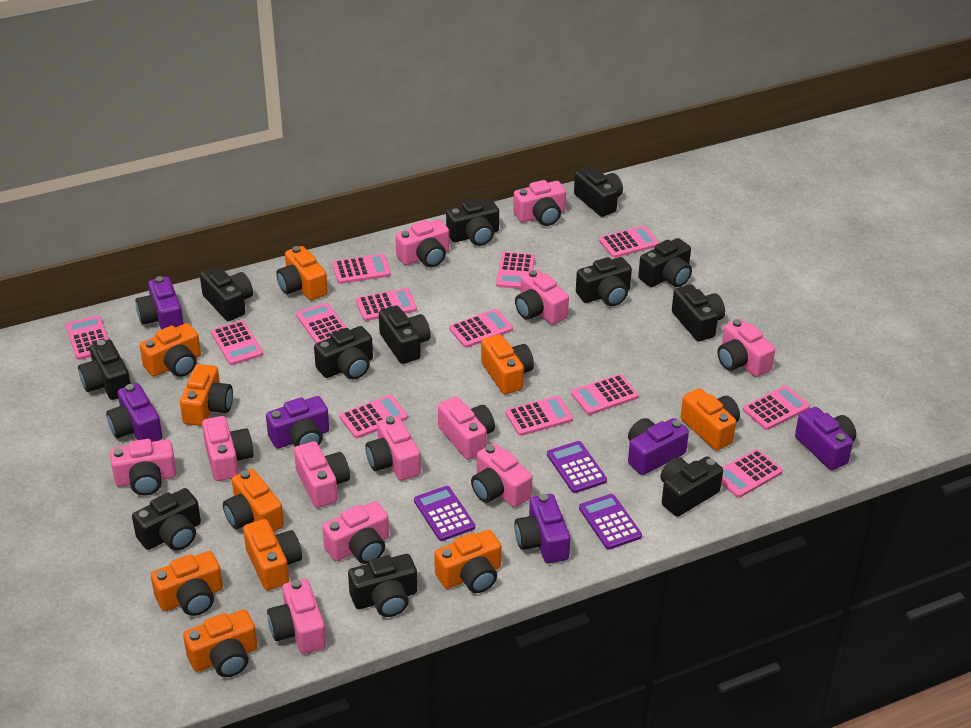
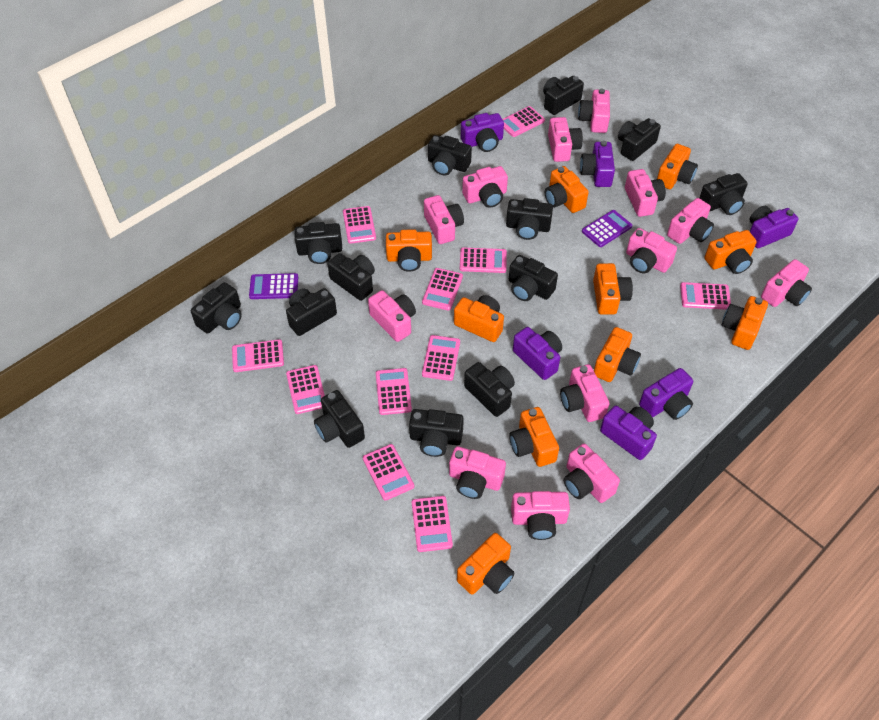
black camera: [78,340,131,400] [132,488,201,551] [200,266,253,321] [314,326,373,380] [348,554,417,617] [379,306,431,364] [446,199,499,246] [574,167,623,217] [576,257,632,306] [638,238,692,287] [660,456,723,517] [672,284,725,341] = 12 -> [191,282,242,334] [286,288,337,336] [294,222,342,264] [314,390,365,448] [328,253,375,301] [409,409,464,457] [428,135,472,176] [464,362,515,417] [506,198,553,240] [509,255,558,301] [543,76,584,115] [618,118,661,161] [700,173,748,215] = 13
pink calculator: [66,316,109,360] [211,321,263,365] [296,303,346,343] [332,254,391,284] [340,395,408,438] [356,288,417,321] [449,309,513,348] [496,252,535,289] [506,396,573,436] [571,374,638,415] [599,226,659,258] [721,449,783,498] [743,386,810,430] = 13 -> [232,339,284,372] [286,365,325,414] [343,206,376,244] [363,444,414,501] [376,368,412,415] [412,496,453,552] [422,268,463,311] [422,335,460,381] [460,247,507,273] [503,106,545,137] [680,282,731,310] = 11
pink camera: [110,439,177,496] [202,416,253,481] [267,578,326,654] [294,441,350,508] [322,501,389,564] [365,416,421,481] [395,220,449,267] [438,397,495,460] [471,443,532,507] [513,180,566,226] [515,270,569,325] [718,319,775,377] = 12 -> [368,290,416,342] [424,195,464,244] [449,446,506,499] [462,166,508,208] [511,491,570,540] [548,117,583,162] [560,364,609,422] [564,444,620,503] [578,88,610,133] [625,169,666,217] [626,228,677,273] [667,198,714,244] [761,259,812,307] = 13
purple calculator: [414,486,475,541] [547,441,607,493] [579,494,642,550] = 3 -> [249,273,298,299] [582,210,632,247] = 2

